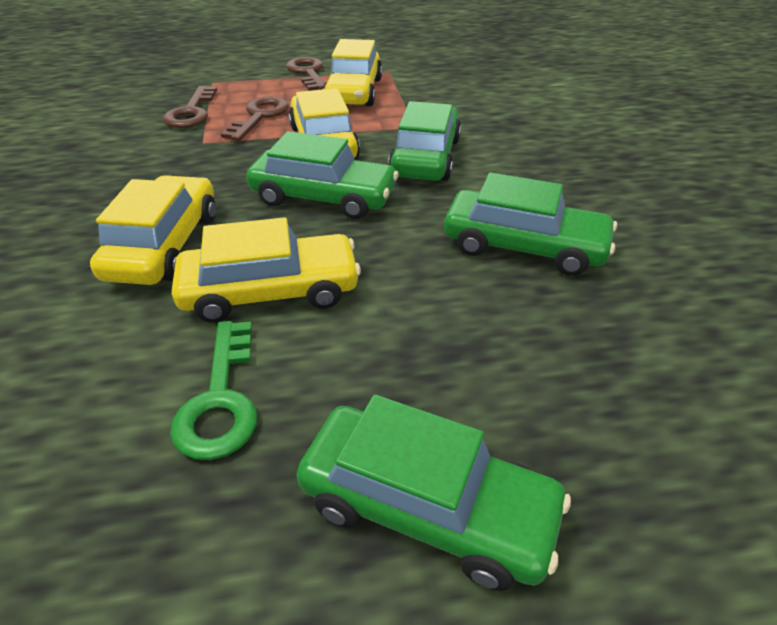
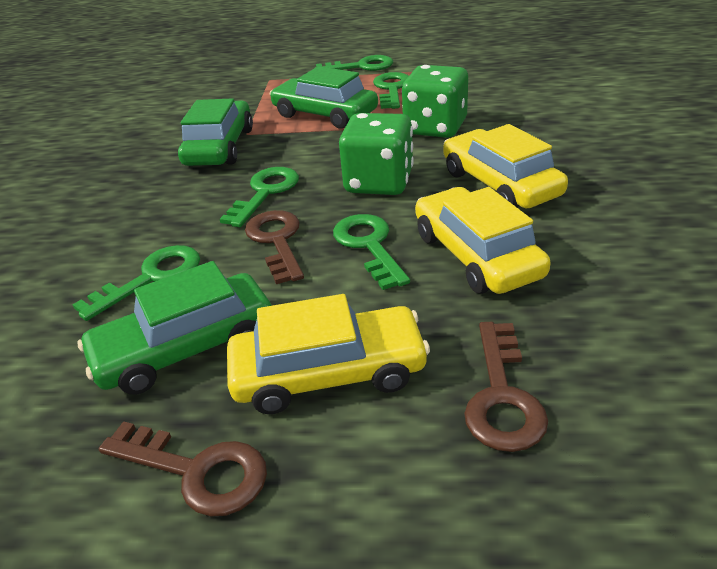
green car: [246,131,399,219] [296,395,571,591] [388,101,461,181] [444,172,617,276] = 4 -> [78,261,272,395] [178,98,253,166] [270,66,378,128] = 3
green dice: none = 0 -> [339,113,414,195] [402,65,468,138] = 2
green key: [170,321,257,460] = 1 -> [72,245,200,321] [220,167,299,227] [315,55,393,71] [333,214,410,290] [373,72,409,109] = 5
yellow car: [90,175,216,285] [172,217,361,323] [289,88,360,159] [323,39,382,106] = 4 -> [227,294,430,414] [415,187,551,294] [443,124,568,208] = 3

